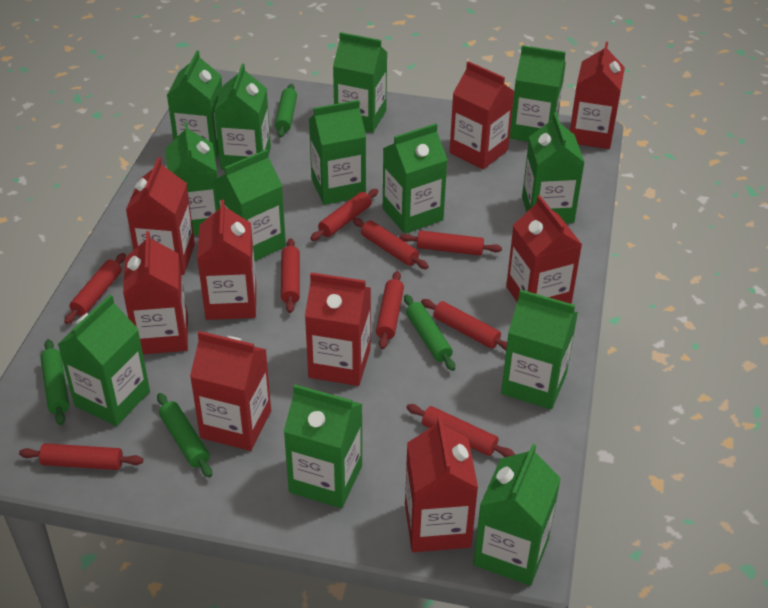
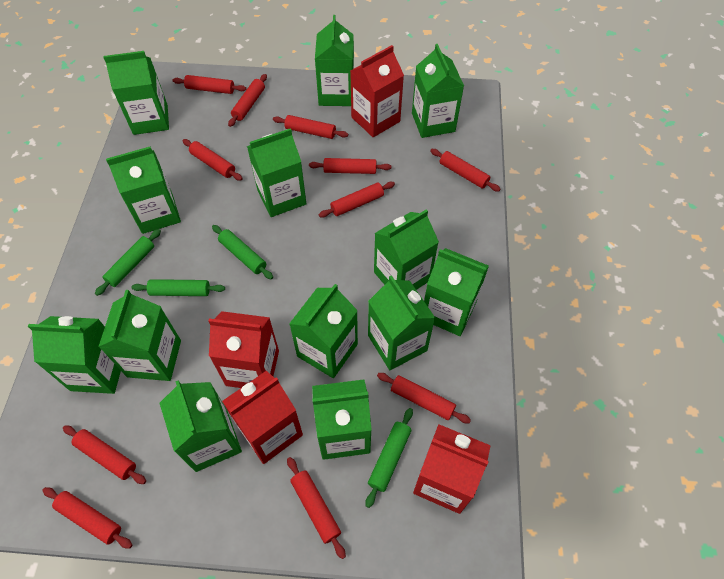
red carton: [123,231,188,354] [126,157,195,275] [190,331,271,451] [197,200,256,320] [305,272,371,386] [405,416,478,552] [450,61,515,169] [506,195,582,304] [570,42,625,149] = 9 -> [209,311,279,388] [222,371,303,464] [350,45,404,137] [413,424,491,514] = 4
red rolling pin: [19,443,143,470] [64,253,126,324] [281,238,300,313] [310,189,378,241] [353,218,429,269] [376,271,404,349] [399,230,502,256] [406,404,515,457] [421,299,507,351] = 9 -> [42,487,132,549] [63,425,146,484] [172,75,246,94] [182,139,243,181] [228,74,267,127] [273,115,348,139] [287,457,346,559] [309,158,391,174] [319,182,395,218] [377,373,471,423] [430,149,500,192] = 11

